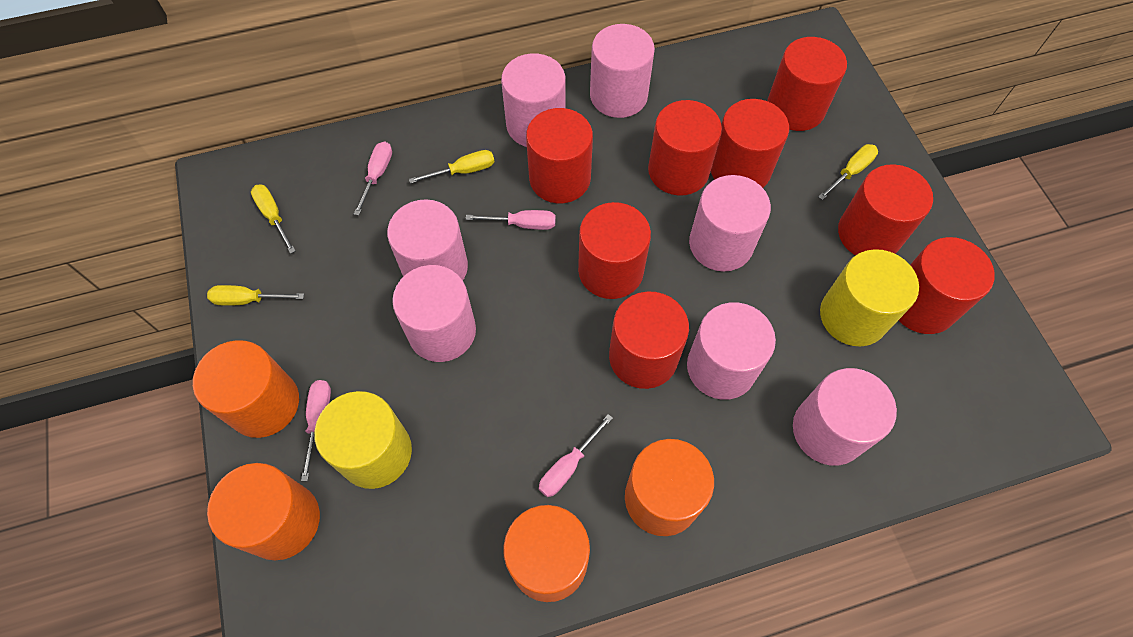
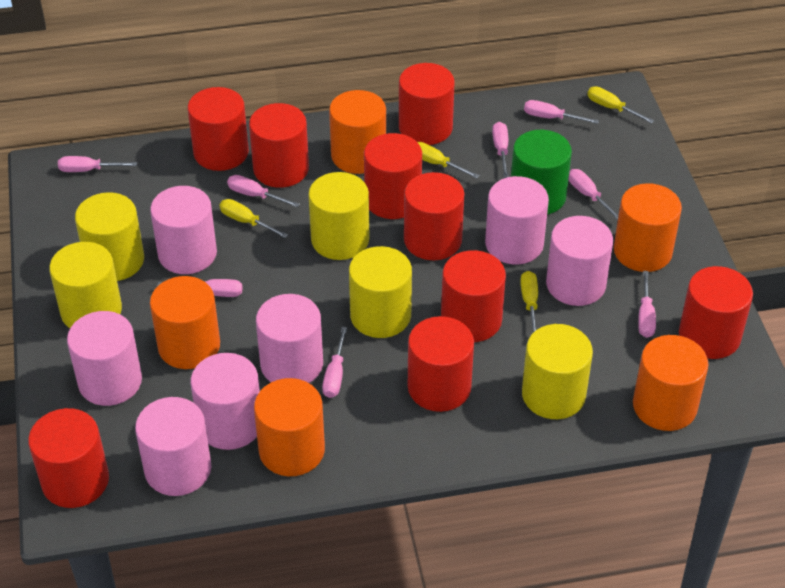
green cylinder: none = 0 -> [511,130,572,215] = 1
orange cylinder: [193,340,299,438] [207,463,320,560] [503,505,590,602] [625,439,714,536] = 4 -> [150,276,220,369] [254,378,325,476] [329,90,386,174] [614,183,682,272] [633,335,709,431] = 5
pink screwdriver: [301,380,331,481] [354,142,392,216] [466,210,556,230] [539,414,613,497] = 4 -> [58,156,137,172] [157,279,243,297] [227,175,300,207] [322,327,347,398] [492,122,509,178] [524,100,599,124] [568,169,618,220] [638,271,656,338] = 8
red cylinder: [526,108,593,203] [578,202,651,299] [609,291,689,389] [648,100,722,195] [711,99,789,188] [767,37,847,131] [838,164,933,255] [898,237,995,334] = 8 -> [28,408,109,508] [188,87,249,171] [249,103,309,188] [364,133,422,219] [399,63,455,145] [404,172,464,260] [408,316,474,412] [441,250,506,342] [679,266,753,359] = 9
yellow cylinder: [314,391,412,489] [820,249,919,346] = 2 -> [49,242,122,328] [75,192,144,281] [308,172,369,260] [349,246,412,338] [522,324,593,419] = 5

